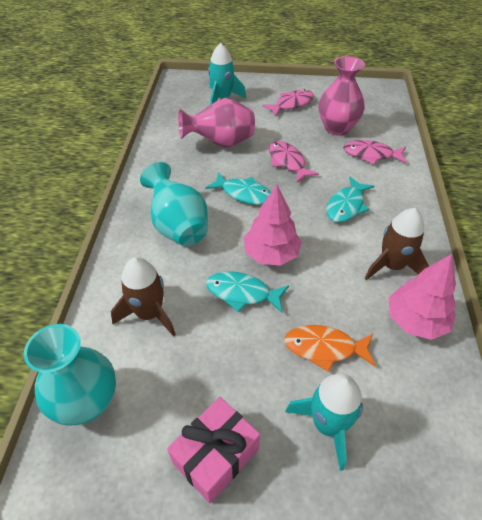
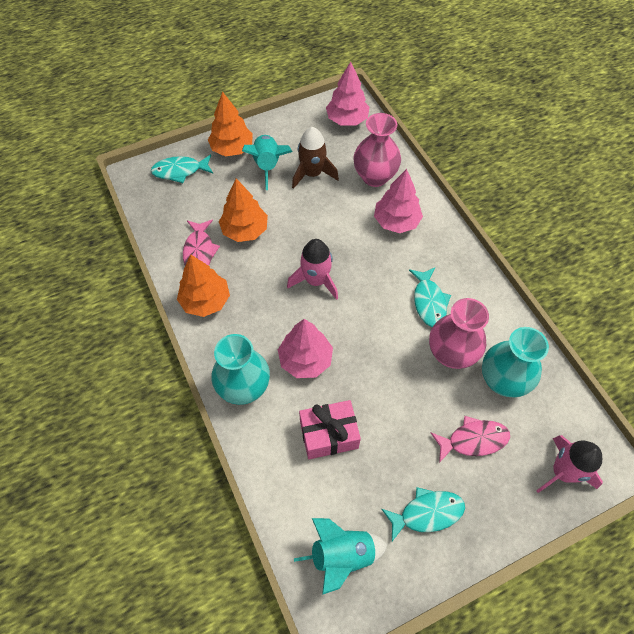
brown rocket: [111,257,176,337] [364,208,429,280] = 2 -> [292,127,339,189] = 1
orange fish: [284,325,376,372] = 1 -> none = 0
orange tree: none = 0 -> [177,254,230,317] [208,91,253,157] [219,179,268,242] = 3
pink fish: [262,89,314,117] [269,141,319,183] [343,140,407,165] = 3 -> [183,220,220,266] [430,416,510,463] = 2
pink rocket: none = 0 -> [287,239,338,300] [536,435,603,493] = 2
pink tree: [244,185,302,266] [389,254,456,340] = 2 -> [278,319,333,378] [326,62,370,126] [374,169,423,233] = 3

